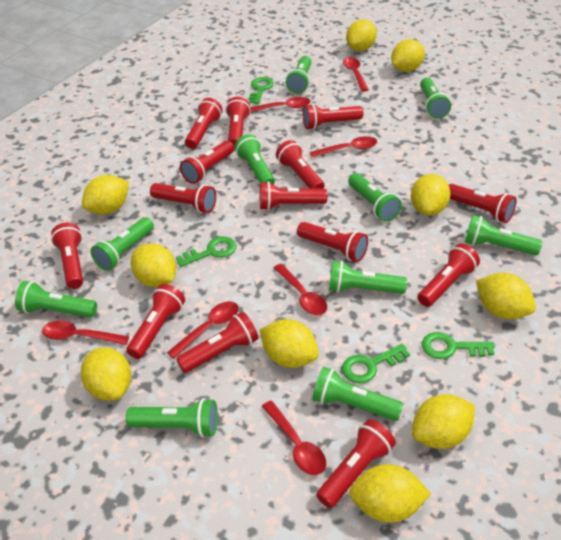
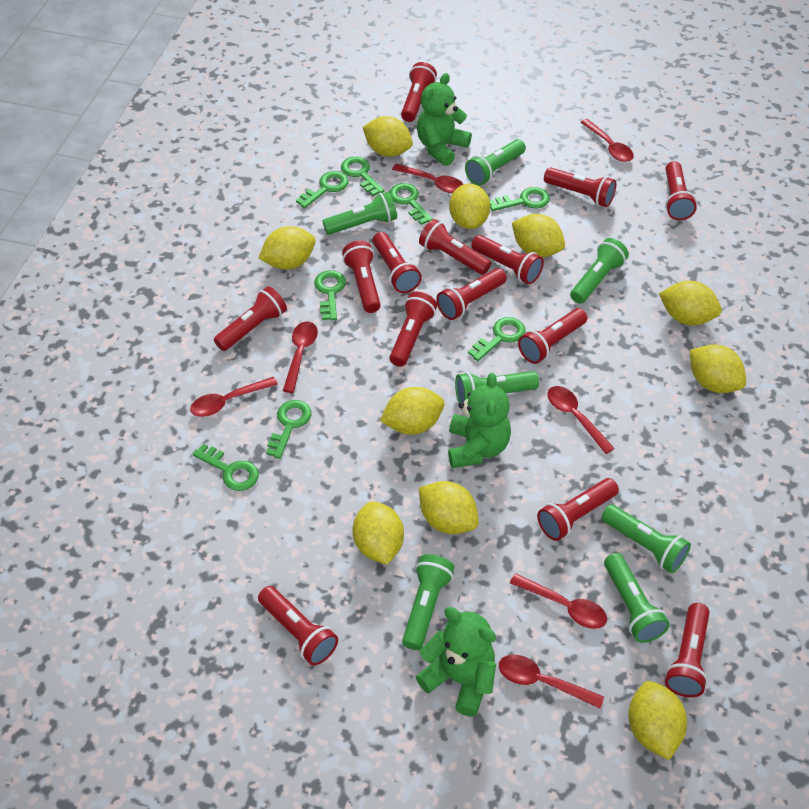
green flashlight: [15,281,97,318] [91,217,154,271] [126,398,218,437] [235,134,275,185] [286,56,311,94] [312,367,403,421] [329,261,407,294] [348,173,402,222] [420,78,451,119] [465,215,542,256] = 10 -> [323,192,397,235] [402,554,455,650] [455,371,539,403] [465,139,526,186] [570,238,629,304] [601,504,691,573] [604,553,670,643] = 7
green key: [176,236,236,267] [249,77,274,104] [342,344,410,383] [422,332,495,359] = 4 -> [193,444,259,491] [266,400,312,459] [296,171,349,208] [314,270,346,321] [341,156,384,196] [389,183,433,225] [468,317,526,361] [490,187,550,211] = 8
green teddy bear: none = 0 -> [416,607,496,717] [417,73,472,166] [448,373,511,468] = 3

